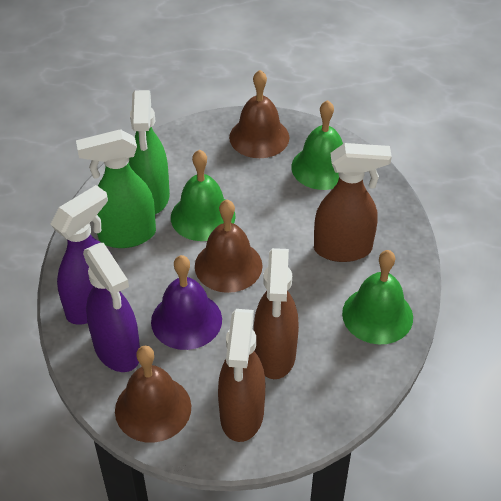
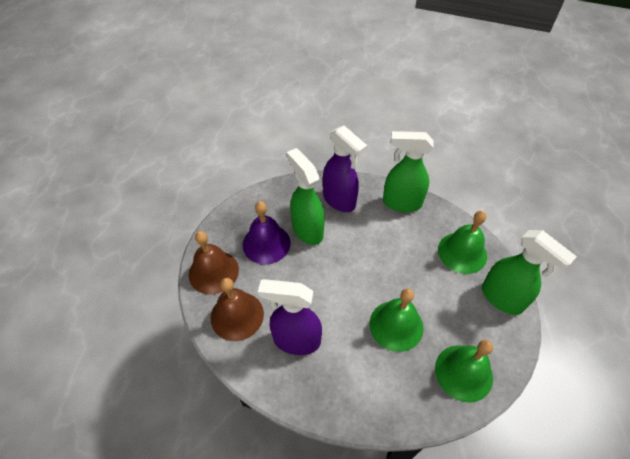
brown bell: [115,346,191,443] [195,200,263,293] [229,70,289,158] = 3 -> [189,231,239,295] [211,278,264,341] = 2
brown spray bottle: [218,309,265,442] [254,248,299,379] [314,143,392,262] = 3 -> none = 0
green spray bottle: [76,129,156,248] [129,90,170,214] = 2 -> [287,148,325,245] [383,131,434,212] [482,230,577,315] = 3

